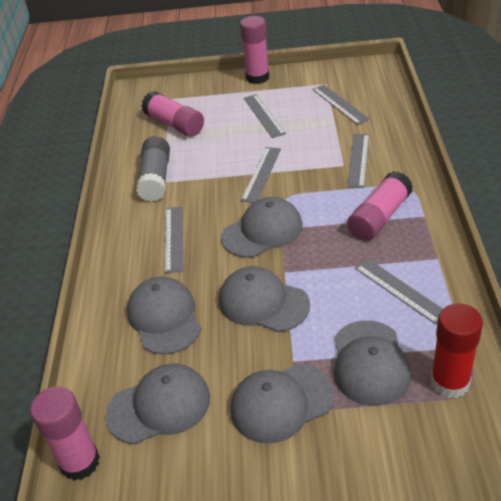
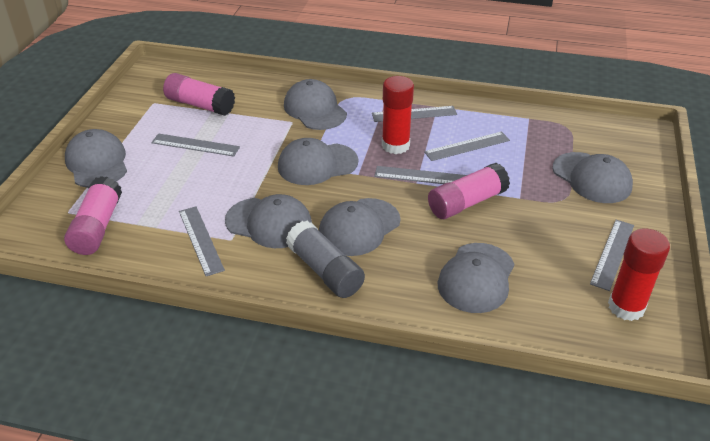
grey cap: [106,363,210,444] [127,277,201,354] [219,266,310,332] [221,197,303,258] [231,364,334,444] [334,320,411,406] = 6 -> [65,129,127,188] [225,194,312,248] [278,138,358,185] [284,79,347,130] [319,198,400,256] [438,243,514,313] [553,152,633,203] = 7
pink glue stick: [30,386,100,481] [142,91,204,137] [240,16,270,84] [347,171,413,241] = 4 -> [64,176,122,255] [163,73,235,116] [428,163,510,219] = 3
red glue stick: [430,303,483,398] = 1 -> [382,76,414,154] [608,228,670,321] = 2

